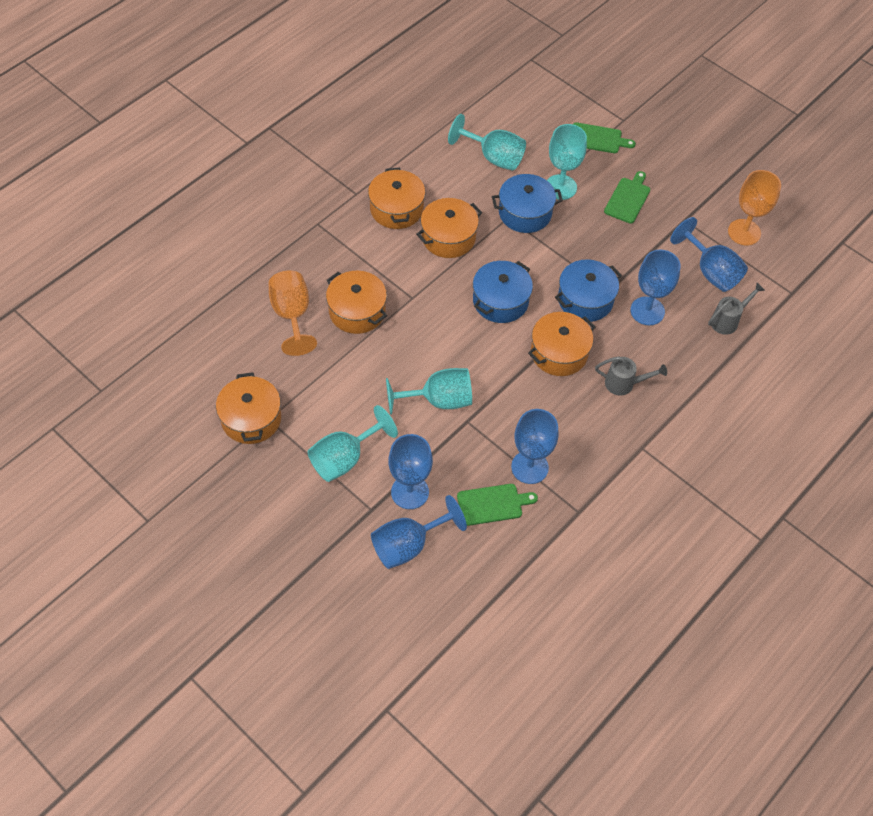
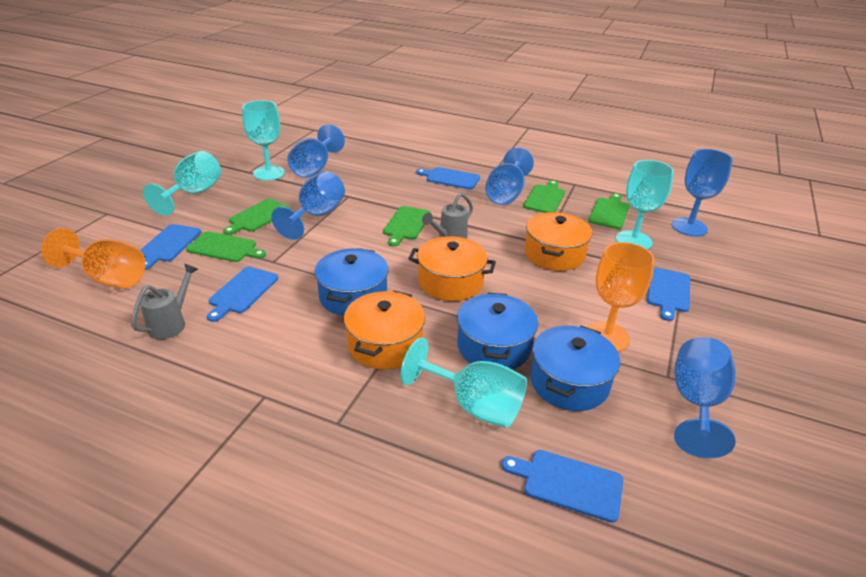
blue cutting board: none = 0 -> [140,224,201,270] [207,267,278,322] [416,167,480,190] [502,450,623,523] [647,267,690,321] = 5
green cutting board: [457,484,538,526] [573,122,636,153] [604,171,650,224] = 3 -> [186,231,266,262] [223,199,291,235] [383,206,431,247] [523,180,565,213] [588,193,630,229] = 5
orange pot: [216,372,281,444] [326,271,387,334] [368,168,425,229] [416,198,482,258] [528,312,595,376] = 5 -> [344,291,425,370] [408,236,496,301] [525,212,592,271] = 3

